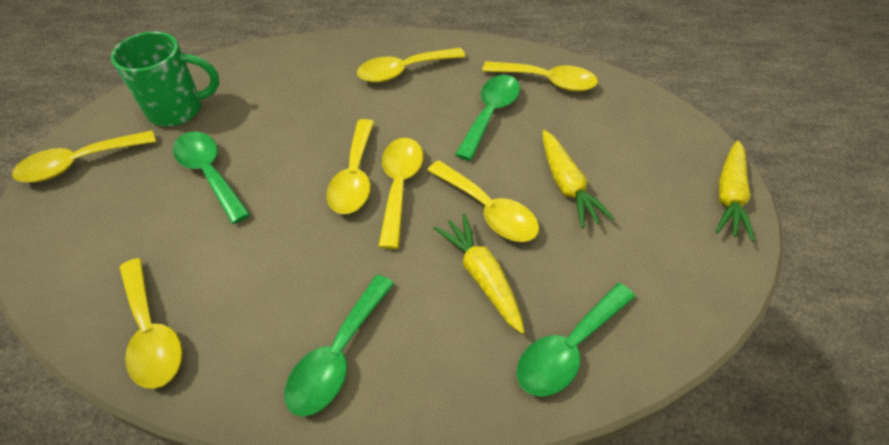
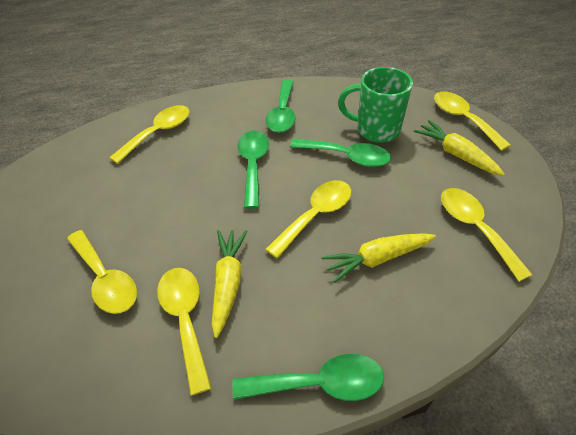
yellow spoon: [12,130,156,183] [119,258,182,389] [326,119,374,214] [357,48,465,83] [378,138,423,249] [427,160,539,242] [482,61,598,92] = 7 -> [67,230,137,314] [109,105,190,164] [157,268,211,396] [265,180,351,258] [434,92,511,151] [441,188,533,282] = 6

